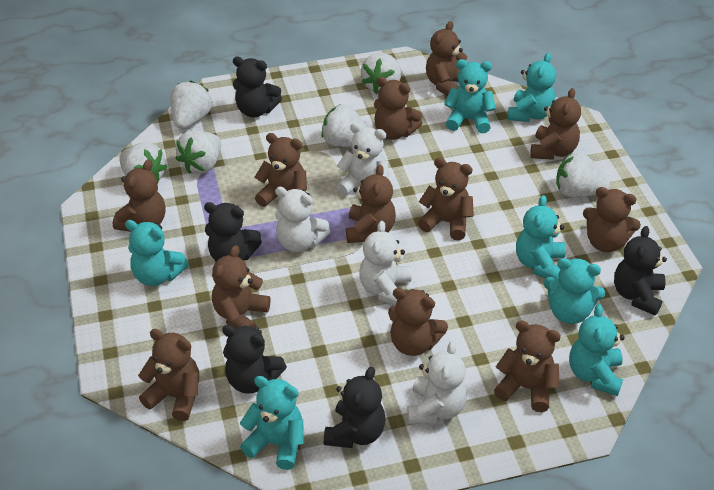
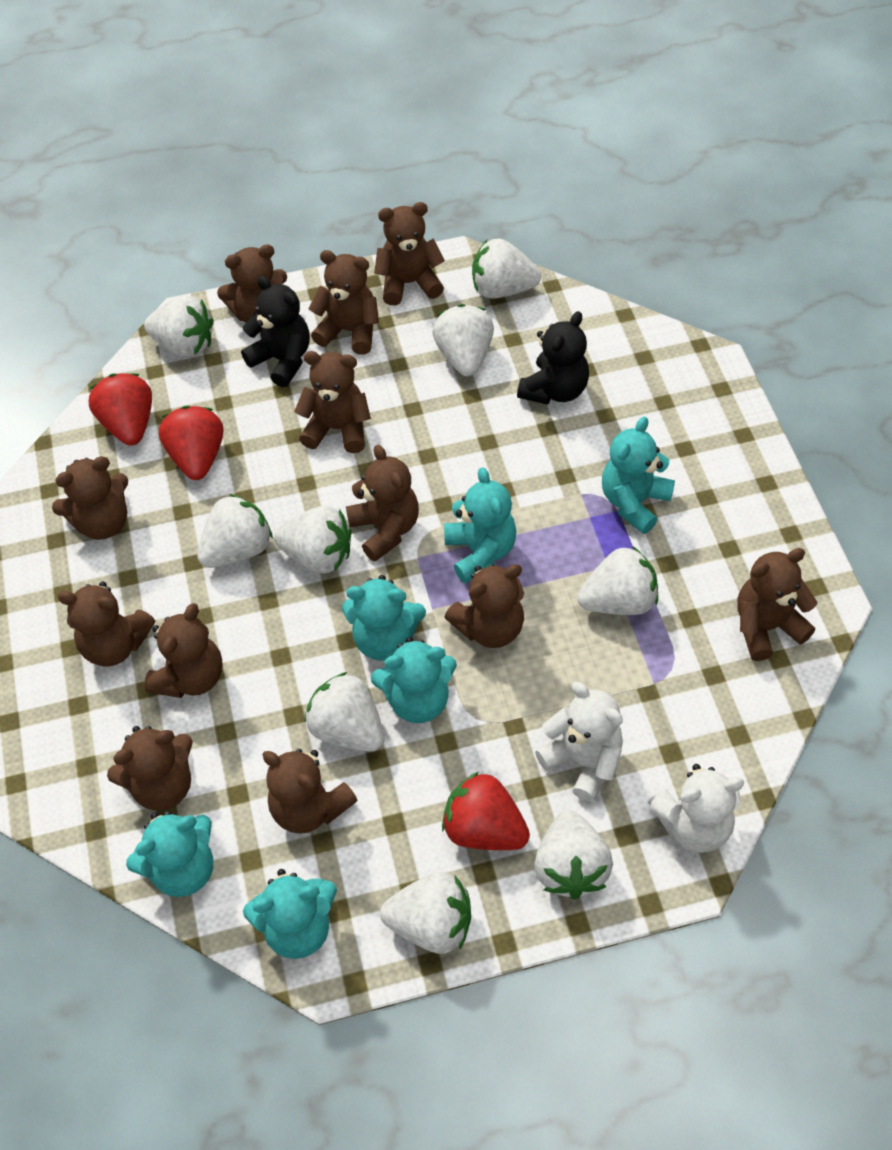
black teddy bear: [204,202,262,261] [222,325,287,394] [233,56,282,117] [324,367,386,448] [614,226,667,316] = 5 -> [241,276,310,387] [517,311,589,405] = 2
red strawberry: none = 0 -> [89,373,152,445] [159,406,223,480] [442,772,530,850] = 3
turquoise teddy bear: [125,220,189,286] [240,376,304,470] [444,59,496,133] [508,53,556,122] [516,195,566,279] [544,258,605,324] [569,304,625,396] = 7 -> [126,812,213,897] [243,869,337,959] [342,575,426,661] [371,637,457,723] [444,467,517,583] [602,417,675,534] = 6
white strawberry: [119,142,168,182] [170,81,212,129] [176,130,221,174] [321,104,367,147] [361,53,401,94] [556,153,610,197] = 6 -> [144,296,214,357] [197,494,273,568] [274,506,351,574] [304,672,384,752] [380,872,471,954] [432,304,494,376] [472,238,541,299] [534,810,613,899] [577,546,658,615] = 9
white teddy bear: [275,187,330,252] [336,123,389,196] [359,221,411,306] [407,341,467,424] = 4 -> [535,682,623,802] [648,764,744,853] = 2

